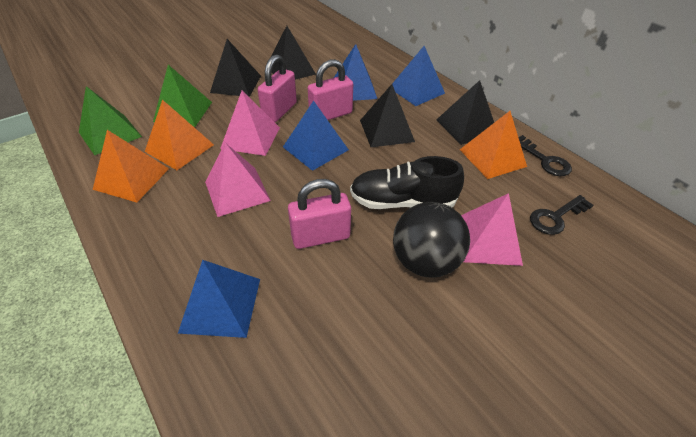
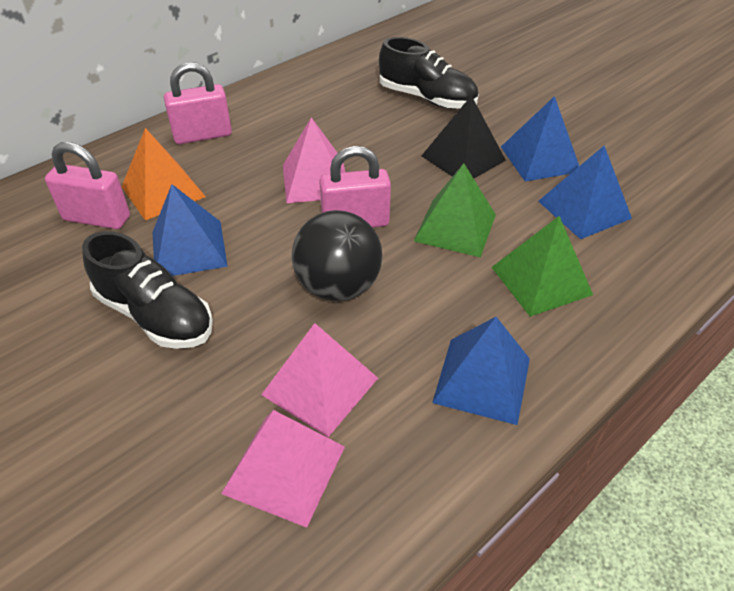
black key: [518,135,572,176] [530,195,594,235] = 2 -> none = 0
black pyramid: [210,39,261,97] [270,26,316,80] [360,84,415,147] [436,80,494,145] = 4 -> [422,95,506,178] = 1
black shoe: [350,156,464,209] = 1 -> [82,231,213,349] [379,37,479,109] = 2
orange pyramid: [93,130,169,202] [145,100,214,170] [460,111,527,179] = 3 -> [122,128,206,221] = 1

